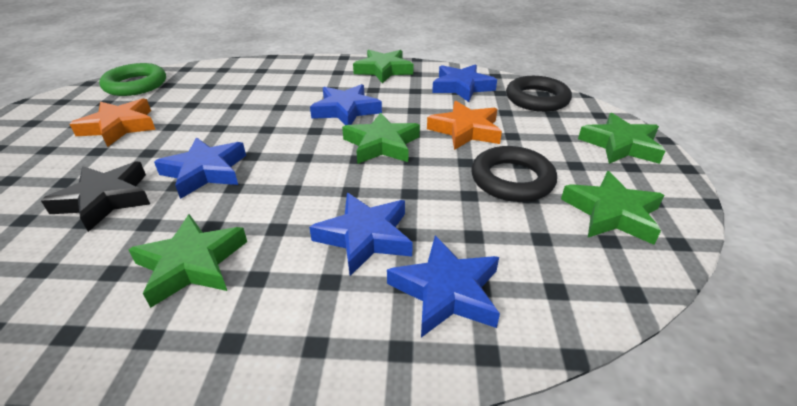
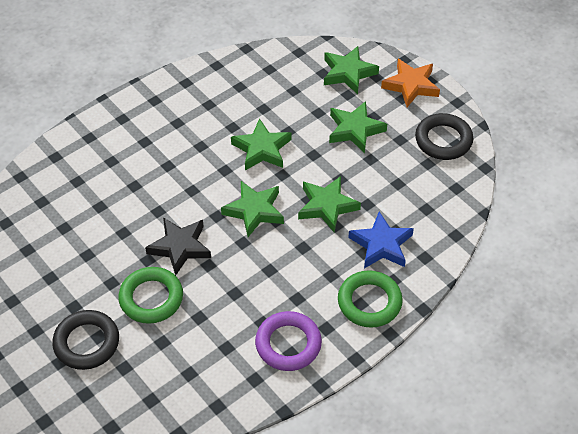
blue star: [154,137,246,199] [309,193,413,276] [310,84,382,125] [387,235,500,337] [432,64,497,102] = 5 -> [348,211,414,268] = 1
green ring: [99,63,166,96] = 1 -> [118,267,183,324] [338,270,403,328] = 2
orange star: [70,98,156,147] [427,101,502,150] = 2 -> [381,59,440,107] = 1
purple ring: none = 0 -> [255,311,322,371] = 1

